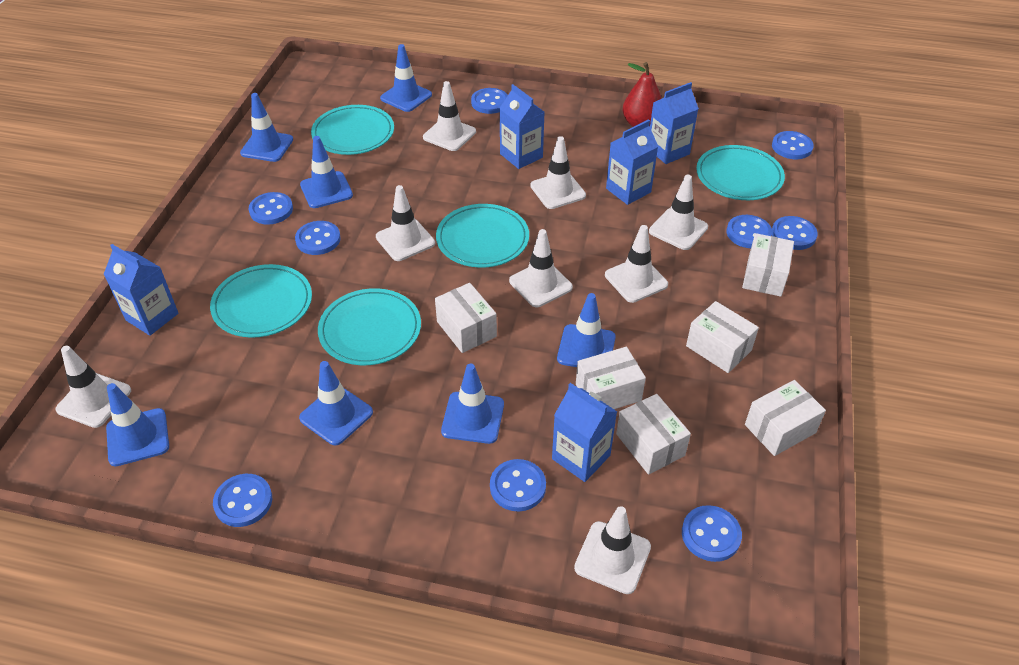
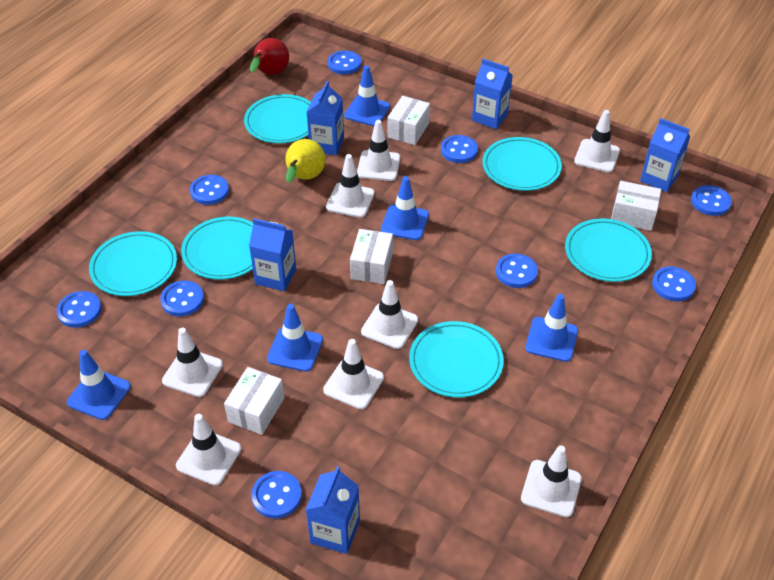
blue traffic cone: [106,383,169,466] [240,93,293,162] [299,361,373,445] [300,136,353,208] [380,44,432,112] [441,363,504,444] [557,293,616,367] = 7 -> [67,350,131,420] [267,304,323,372] [344,65,390,126] [381,176,429,240] [525,294,578,362] = 5
turquoise plate: [210,264,312,338] [311,105,394,155] [318,288,421,365] [436,204,529,268] [696,145,785,200] = 5 -> [89,231,177,296] [181,217,253,280] [244,94,311,143] [409,321,504,398] [482,137,562,191] [565,219,652,282] = 6
white box: [435,283,497,353] [576,347,646,409] [616,394,691,475] [686,301,759,373] [742,233,794,297] [745,380,826,456] = 6 -> [224,367,284,435] [350,229,393,284] [387,96,430,145] [611,181,661,231] = 4
yellow pear: none = 0 -> [285,139,325,183] = 1

